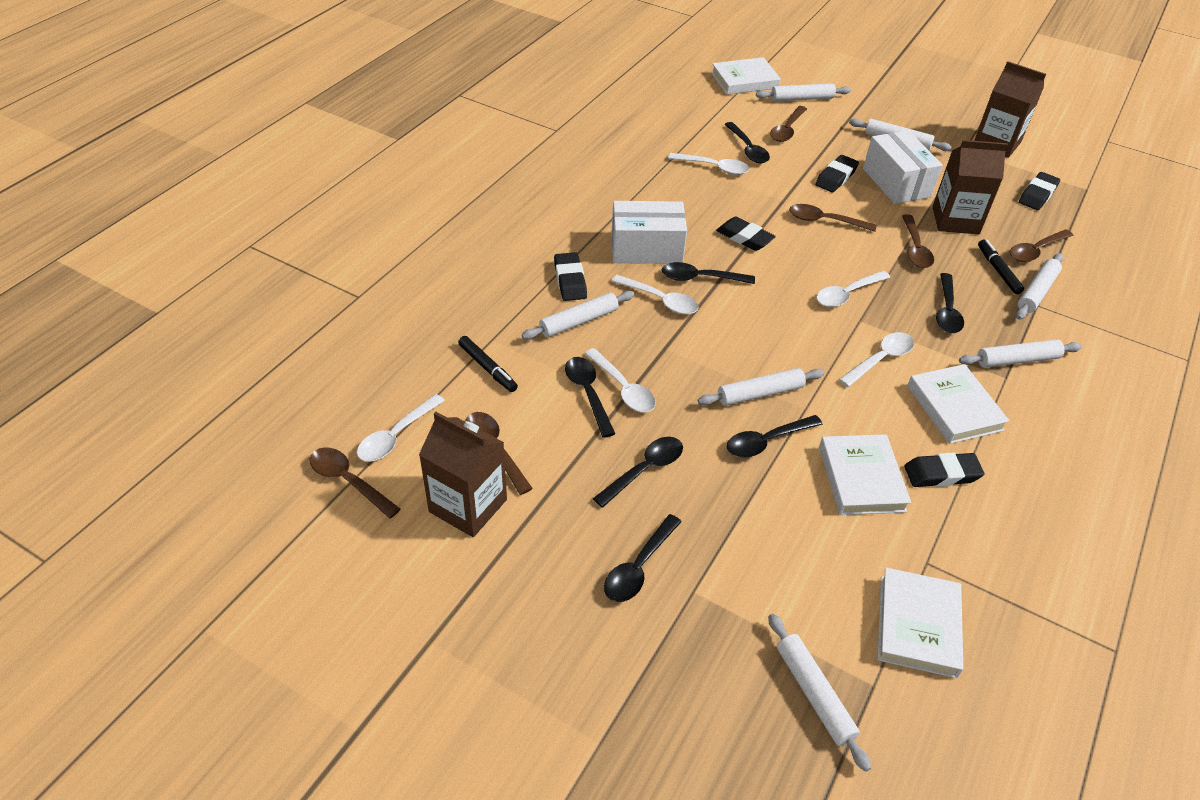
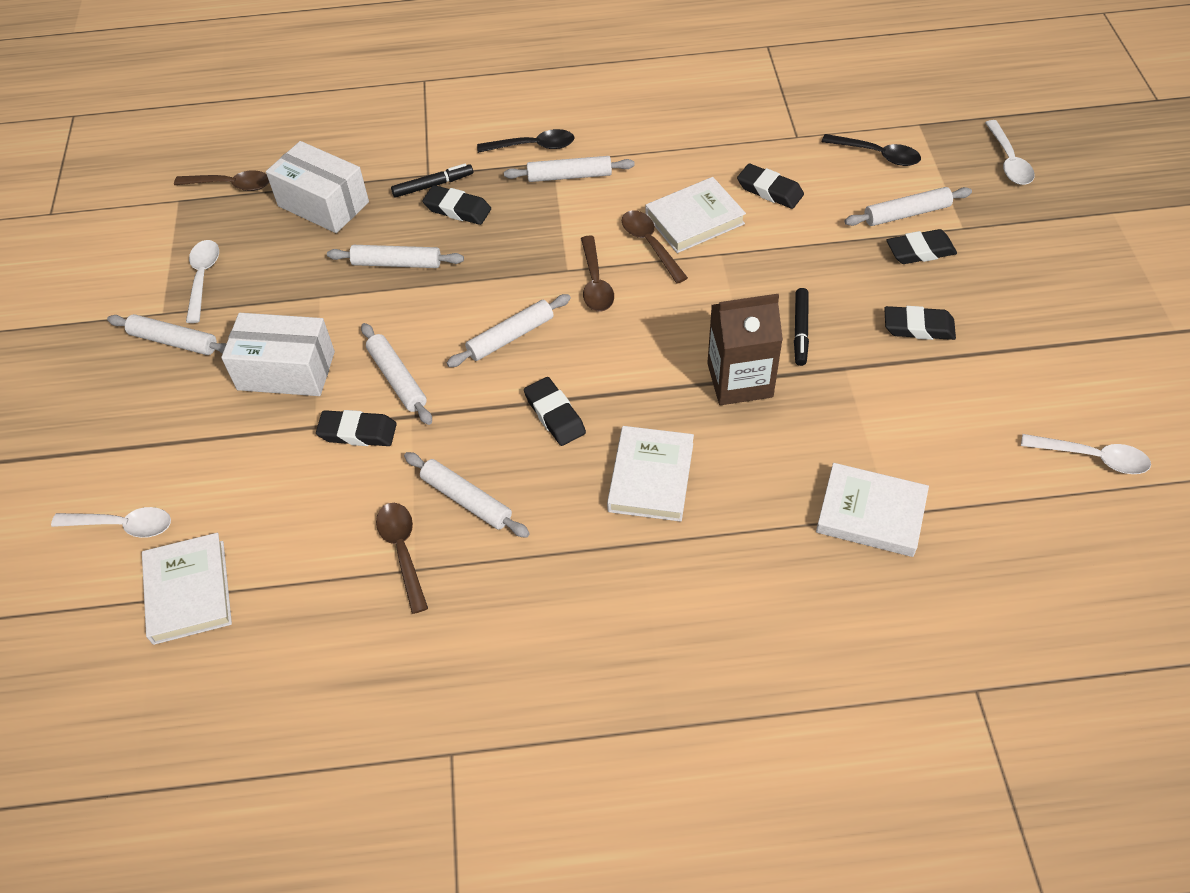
black eraser: [554,252,587,301] [716,217,776,251] [815,155,859,192] [904,453,985,487] [1019,172,1060,210] = 5 -> [316,410,397,446] [422,185,491,225] [524,377,586,446] [737,163,804,209] [884,306,956,340] [887,229,957,264] = 6
black spoon: [565,357,615,438] [593,437,683,508] [604,514,682,602] [662,262,755,284] [724,122,770,163] [727,415,823,458] [936,273,964,333] = 7 -> [477,129,575,153] [822,134,921,166] = 2
brown carton: [419,412,507,537] [932,140,1008,234] [974,61,1046,158] = 3 -> [707,294,783,405] = 1
brown spoon: [310,447,400,518] [465,412,533,495] [770,106,807,142] [789,204,876,232] [902,214,934,268] [1010,229,1074,262] = 6 -> [174,170,269,191] [376,503,428,614] [581,235,614,311] [622,210,688,283] = 4
white spoon: [357,394,445,462] [584,348,656,412] [612,275,699,314] [668,153,749,175] [816,271,890,307] [839,332,914,387] = 6 -> [51,507,171,538] [186,240,219,323] [985,120,1035,185] [1021,434,1151,474] = 4

